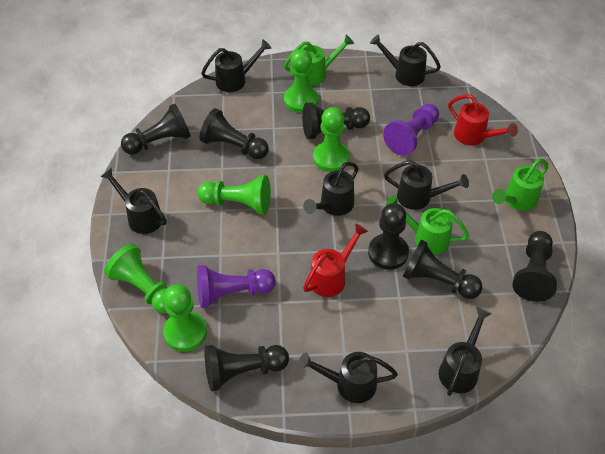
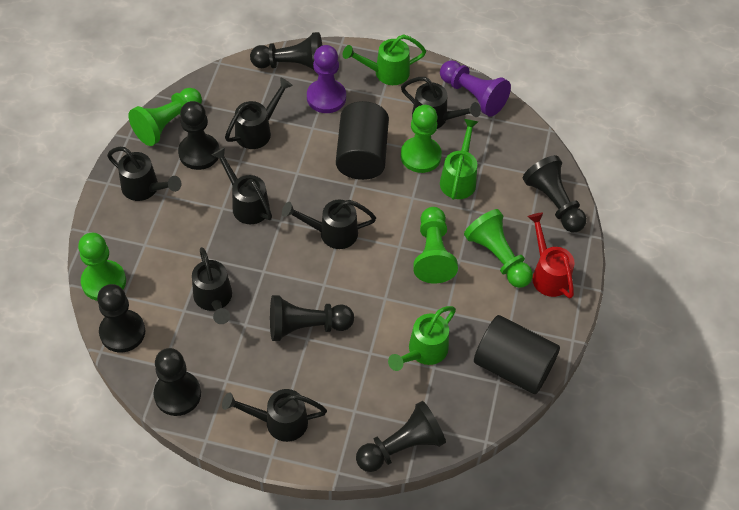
black cylinder: none = 0 -> [336,101,389,180] [474,315,560,394] = 2
red watering can: [303,223,368,297] [448,94,518,145] = 2 -> [528,213,575,298] = 1

